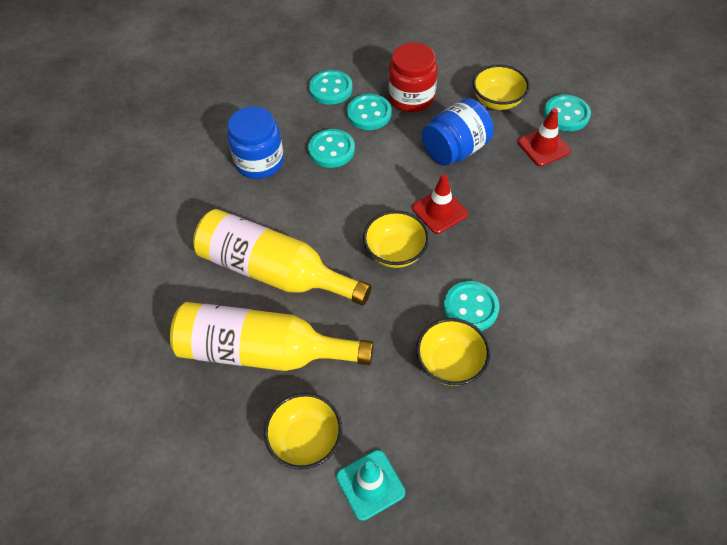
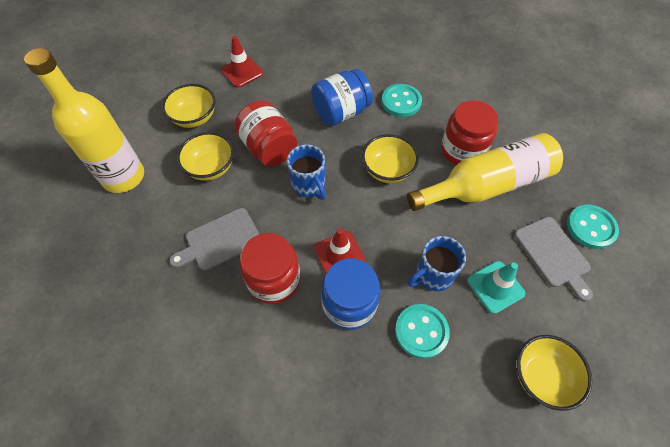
blue mug: none = 0 -> [287,145,326,200] [408,236,466,291] = 2
grey cutting board: none = 0 -> [169,208,259,271] [514,217,593,302] = 2
red jar: [388,42,438,112] = 1 -> [234,100,297,166] [240,233,300,304] [441,100,498,165] = 3
turquoise button: [308,129,355,168] [309,70,353,105] [347,94,392,130] [444,281,499,331] [544,94,591,131] = 5 -> [381,84,422,117] [395,304,450,359] [567,205,619,249] = 3

